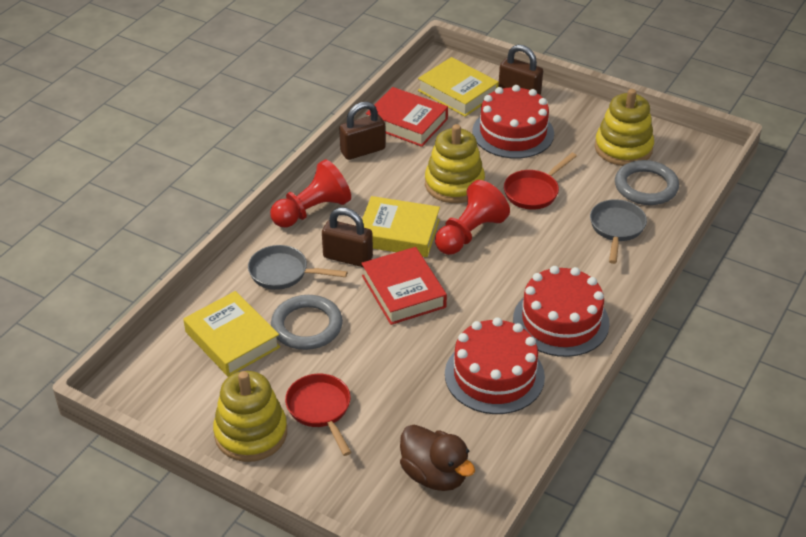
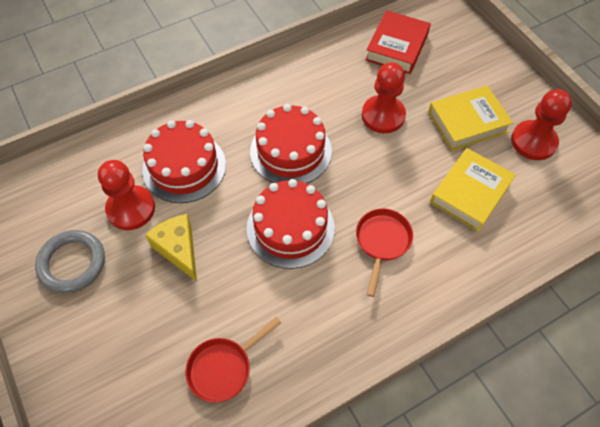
brown duck: [400,425,475,491] = 1 -> none = 0
brown padlock: [322,207,373,267] [339,102,386,160] [499,45,543,95] = 3 -> none = 0
grey pan: [248,245,347,290] [590,199,647,264] = 2 -> none = 0
grey ring: [271,295,343,350] [615,160,679,205] = 2 -> [35,230,105,293] = 1
red book: [361,247,447,325] [366,87,448,147] = 2 -> [365,10,431,74] = 1
red pawn: [270,159,351,228] [435,180,510,255] = 2 -> [98,160,155,230] [362,62,406,133] [511,89,572,160] = 3
yellow book: [183,291,280,377] [362,196,440,257] [418,57,499,117] = 3 -> [428,85,513,151] [430,148,516,232] = 2
yellow cheese: none = 0 -> [145,214,197,282] = 1
yellow stacking toy: [213,371,287,462] [425,124,485,203] [595,89,654,166] = 3 -> none = 0

